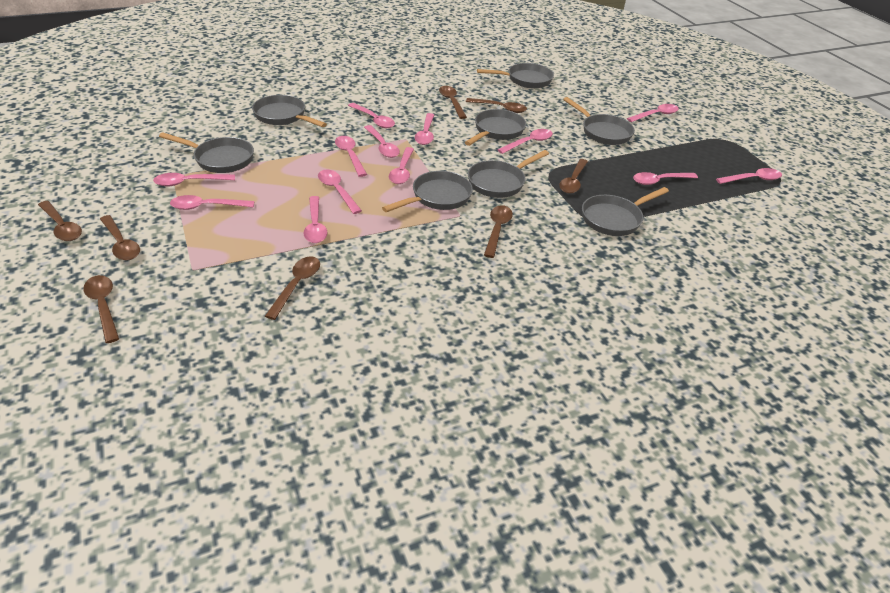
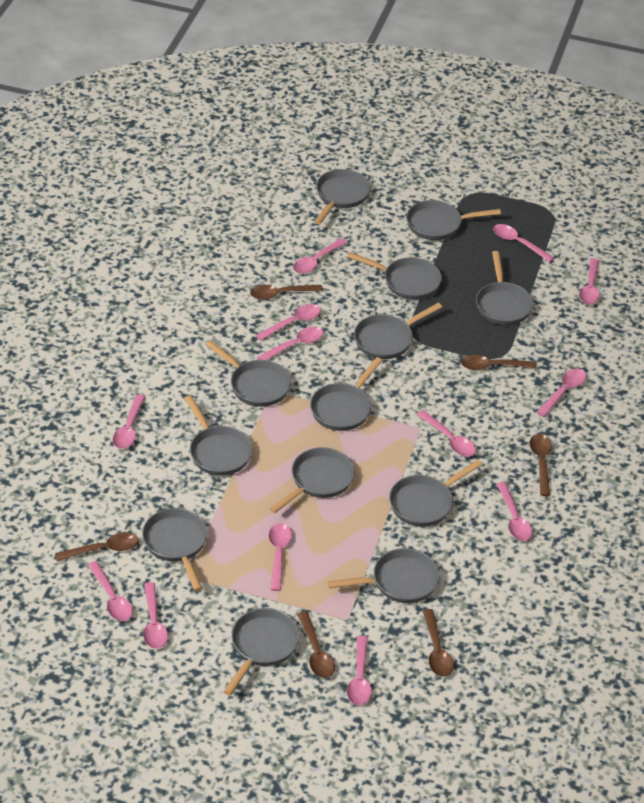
brown spoon: [38,201,82,241] [84,275,119,343] [100,215,140,260] [265,256,320,320] [439,86,467,119] [466,98,527,113] [484,205,513,258] [559,159,588,194] = 8 -> [55,532,138,561] [250,285,323,300] [297,611,335,678] [423,609,454,677] [461,355,536,370] [530,434,552,496] = 6
grey pan: [159,132,254,173] [252,95,327,127] [382,171,473,212] [465,109,526,146] [468,150,549,198] [477,63,554,88] [563,97,635,145] [582,187,669,236] = 8 -> [142,508,208,591] [184,395,252,476] [205,340,291,407] [224,608,300,696] [270,447,355,513] [310,357,382,431] [314,169,371,224] [328,548,440,603] [347,252,442,300] [354,303,442,359] [389,460,482,527] [406,200,501,240] [476,251,533,325] = 13

